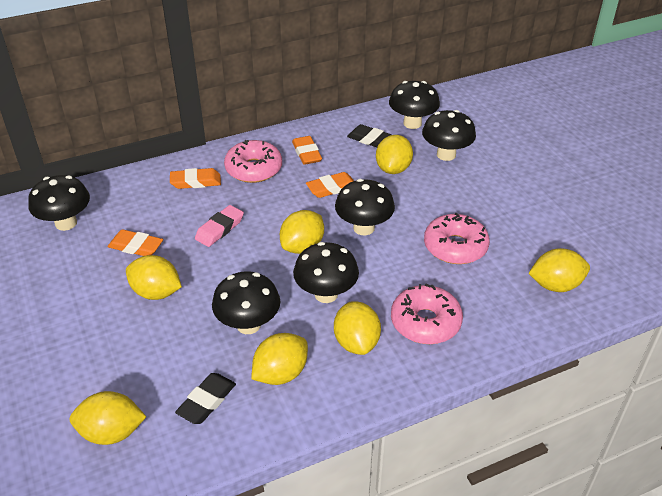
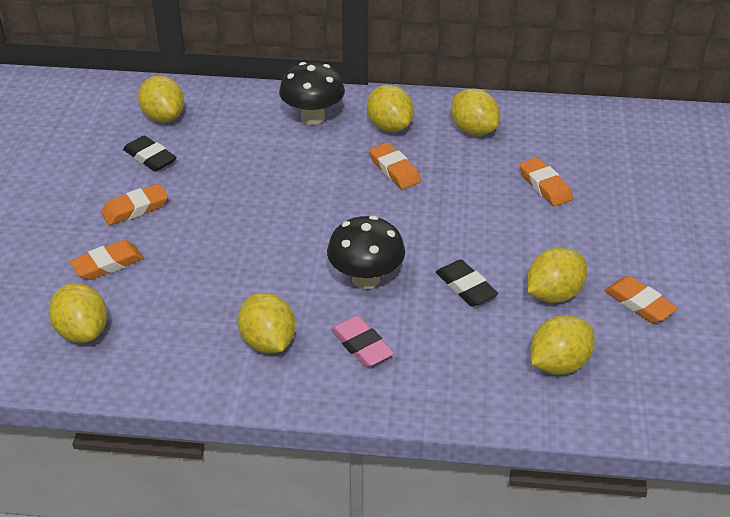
black mushroom: [28,175,90,231] [212,271,281,334] [293,242,359,303] [335,179,395,235] [389,81,440,129] [422,110,476,161] = 6 -> [279,62,345,125] [327,216,405,289] = 2
orange eraser: [107,229,163,256] [170,168,221,189] [292,136,322,165] [306,172,354,198] = 4 -> [70,240,144,280] [101,184,168,225] [369,142,421,190] [519,157,573,206] [604,276,678,323] = 5
pink donut: [224,140,282,183] [391,284,463,344] [424,213,490,264] = 3 -> none = 0

